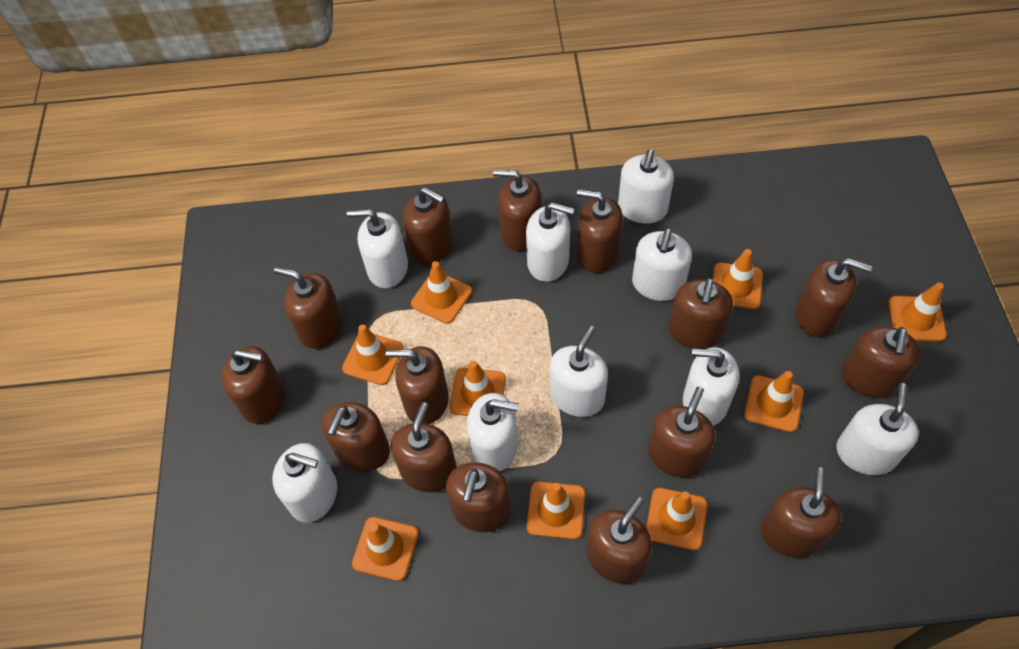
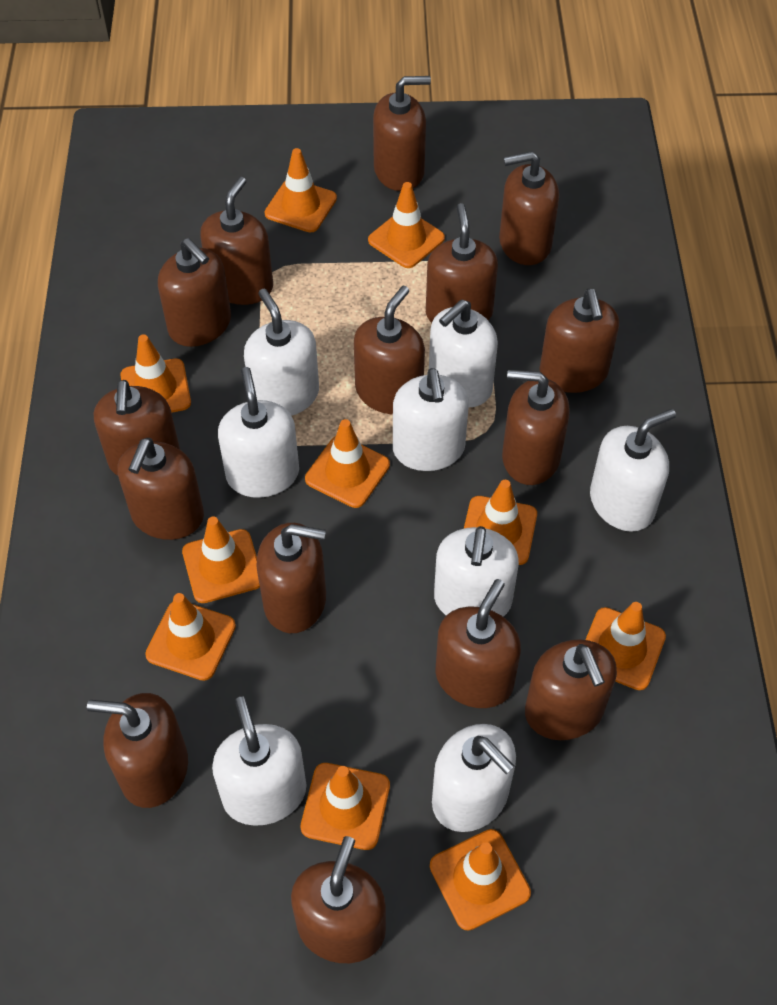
orange traffic cone: [342,324,404,385] [352,517,418,581] [411,261,472,324] [450,360,506,416] [527,482,585,540] [646,488,708,550] [713,249,763,309] [744,371,804,432] [889,282,947,341] = 9 -> [120,334,191,413] [145,593,236,681] [182,517,260,603] [264,148,337,233] [300,763,390,850] [305,419,390,508] [368,182,445,268] [430,829,531,931] [464,480,537,565] [586,602,666,690] = 10
white soap dispenser: [272,443,337,523] [347,209,408,288] [467,393,519,471] [526,203,574,282] [550,326,608,417] [618,149,674,224] [632,228,692,301] [683,347,739,426] [837,383,919,475] = 9 -> [212,697,306,826] [218,367,299,498] [244,289,319,416] [393,368,469,471] [429,299,498,407] [432,724,516,832] [434,526,519,617] [590,409,676,532] = 8

